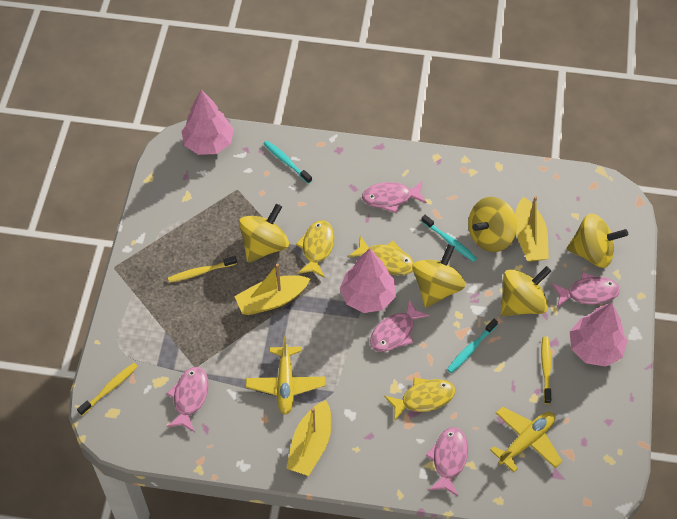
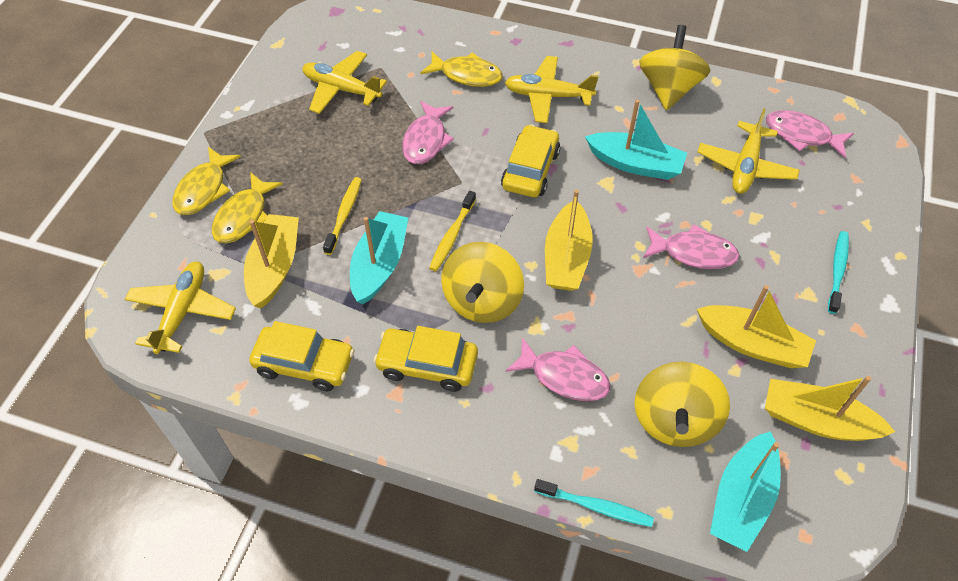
pink fish: [166,367,209,432] [362,181,427,213] [370,299,430,352] [426,427,468,496] [552,272,620,308] = 5 -> [402,101,454,164] [505,337,611,401] [643,224,739,269] [766,110,854,158] = 4
pink tree: [181,90,234,155] [340,249,396,313] [570,302,628,366] = 3 -> none = 0
turquoise boat: none = 0 -> [350,211,408,304] [585,100,687,180] [710,431,781,552] = 3
turquoise toothbrush: [263,141,312,184] [421,215,477,262] [447,319,498,373] = 3 -> [534,479,654,527] [828,231,849,314] = 2
yellow boat: [234,264,310,315] [286,400,331,476] [515,196,549,262] = 3 -> [244,214,299,308] [545,189,593,291] [697,285,816,368] [765,376,895,441] = 4
yellow car: none = 0 -> [249,321,355,391] [374,326,478,392] [501,124,560,197] = 3
yellow plane: [246,337,325,415] [490,407,562,472] = 2 -> [125,262,236,354] [302,51,387,114] [505,56,598,123] [697,108,800,194] = 4
yellow spinning top: [239,204,289,262] [412,244,466,308] [468,197,517,252] [501,266,551,316] [567,214,628,268] = 5 -> [441,242,524,323] [634,362,730,447] [639,25,710,110] = 3
yellow toothbrush: [77,363,138,416] [168,256,237,283] [541,336,551,404] = 3 -> [323,177,362,255] [429,191,476,271] = 2

